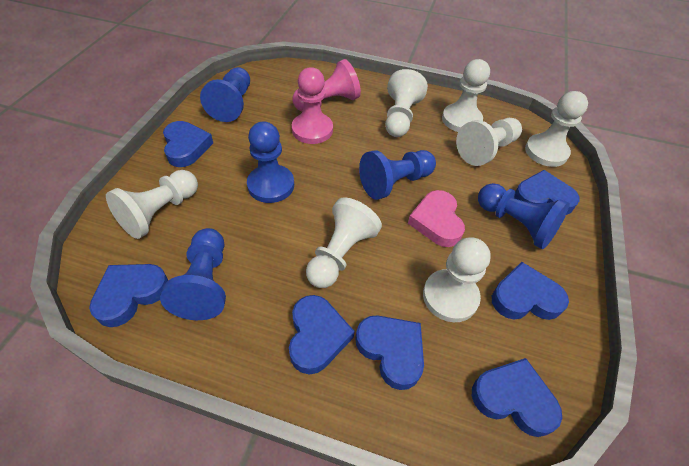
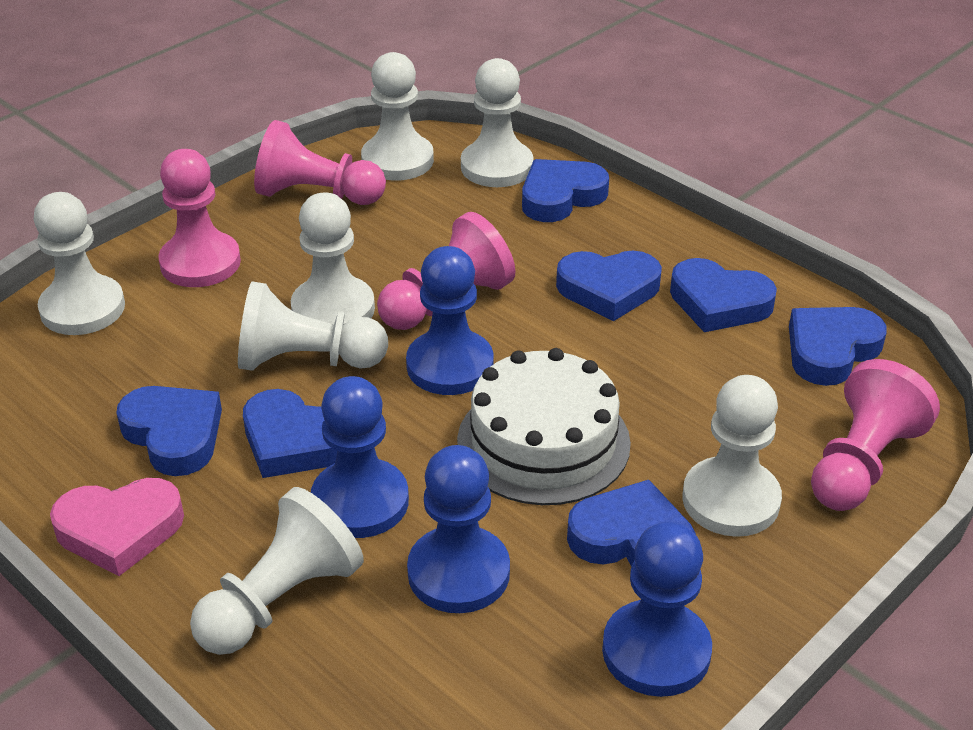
blue pawn: [160,228,226,320] [200,67,250,122] [247,122,294,203] [359,150,436,200] [478,183,570,249] = 5 -> [311,376,409,538] [406,246,494,395] [407,445,510,613] [602,521,712,697] = 4
pink pawn: [292,59,361,111] [292,67,333,144] = 2 -> [158,149,241,287] [254,120,386,205] [377,212,515,330] [811,359,940,511] = 4
white cake: none = 0 -> [457,348,631,505] = 1

